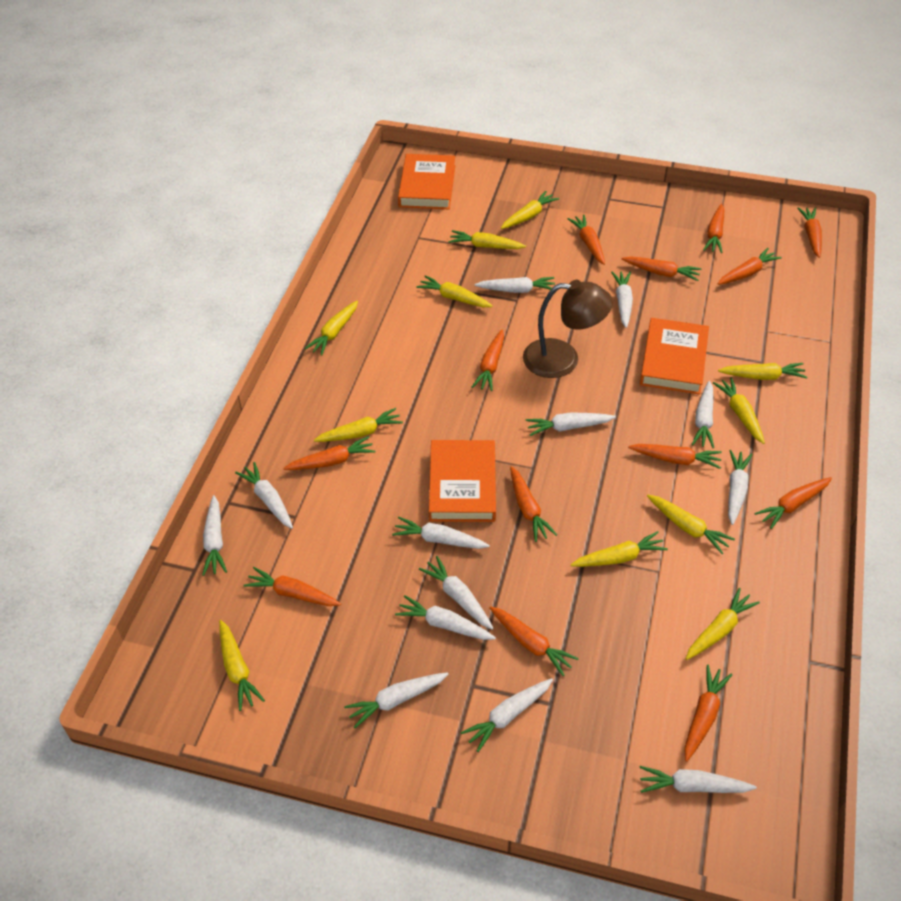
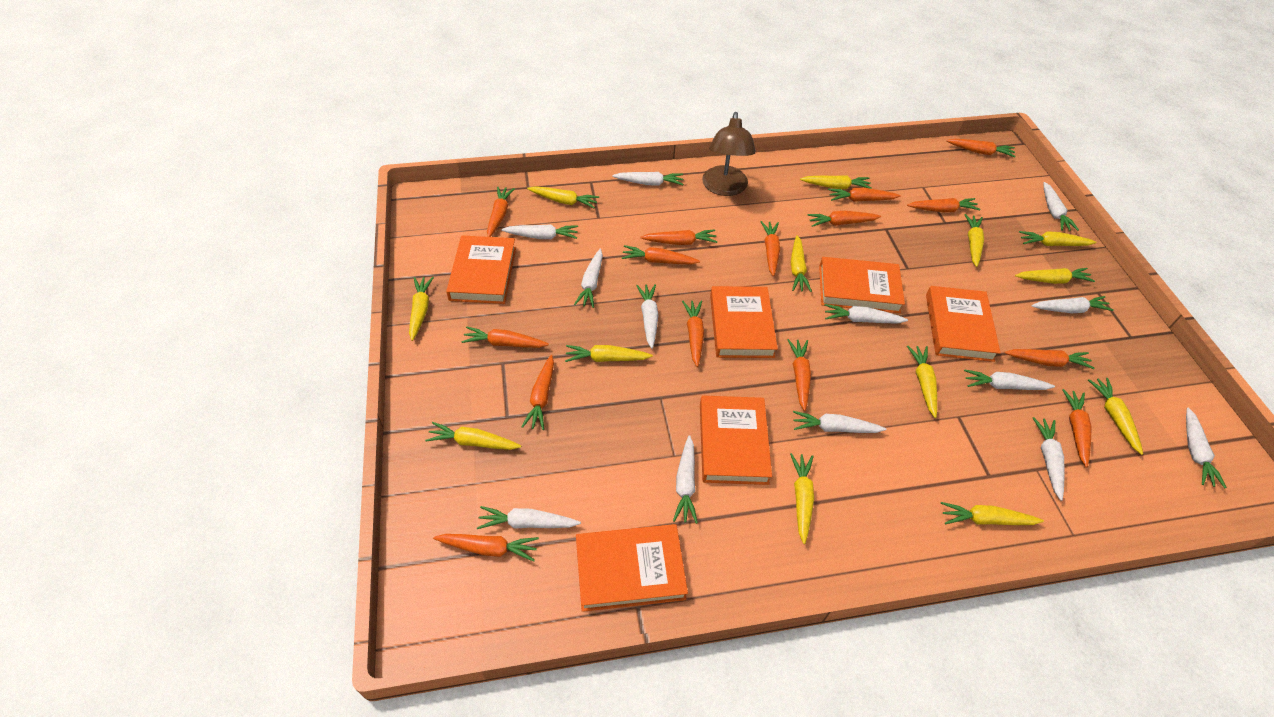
orange book: [398,154,455,209] [429,440,496,522] [640,318,709,395] = 3 -> [446,235,516,304] [576,524,688,612] [700,395,772,485] [710,286,778,358] [819,257,905,313] [926,286,1001,362] = 6
orange carrot: [243,567,341,606] [284,436,376,470] [472,330,504,391] [489,606,579,676] [510,466,557,542] [567,215,605,265] [621,256,701,281] [628,444,722,469] [684,665,732,762] [703,204,724,253] [717,248,782,285] [755,477,832,529] [797,207,822,258] = 13 -> [433,534,539,562] [461,326,549,348] [487,186,515,237] [522,355,554,430] [622,245,700,264] [640,229,718,245] [682,301,704,367] [761,221,780,276] [787,339,811,411] [807,211,881,227] [828,188,901,202] [907,198,981,212] [946,139,1016,157] [1005,349,1094,369] [1062,389,1092,467] = 15
yellow carrot: [219,620,265,711] [305,301,358,356] [314,408,403,442] [416,275,493,307] [448,230,526,249] [501,191,559,229] [571,531,668,567] [647,495,735,554] [686,588,760,660] [713,377,765,444] [718,363,807,380] = 11 -> [409,277,434,341] [425,422,521,450] [527,186,599,208] [565,345,653,362] [790,453,814,544] [791,235,812,292] [800,175,872,189] [907,346,937,418] [941,502,1044,525] [964,214,984,267] [1015,268,1095,284] [1019,231,1097,246] [1088,378,1143,455] = 13

